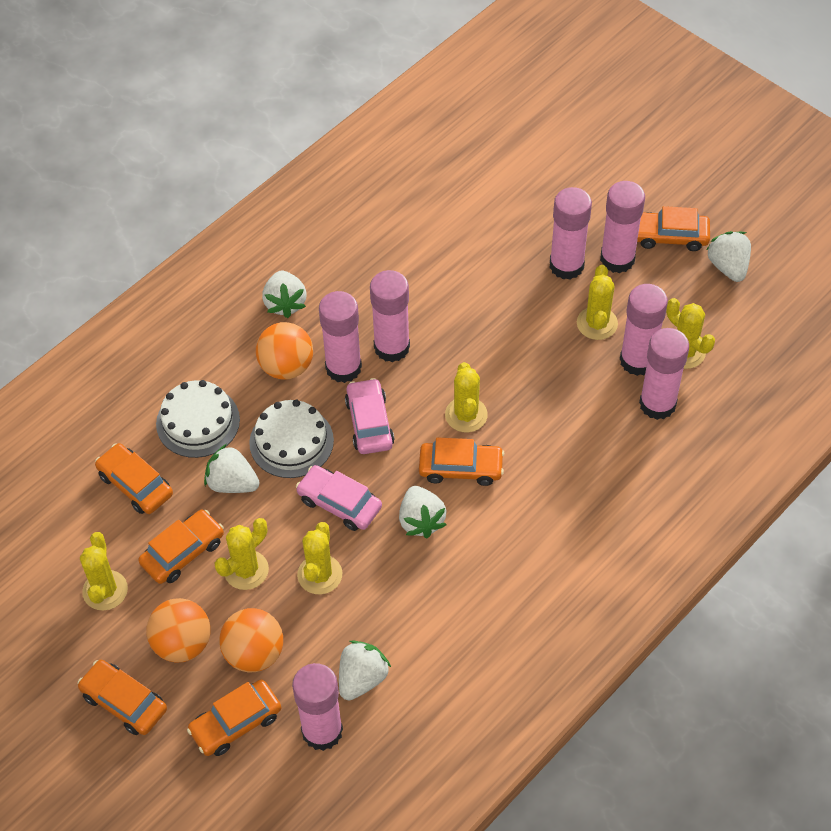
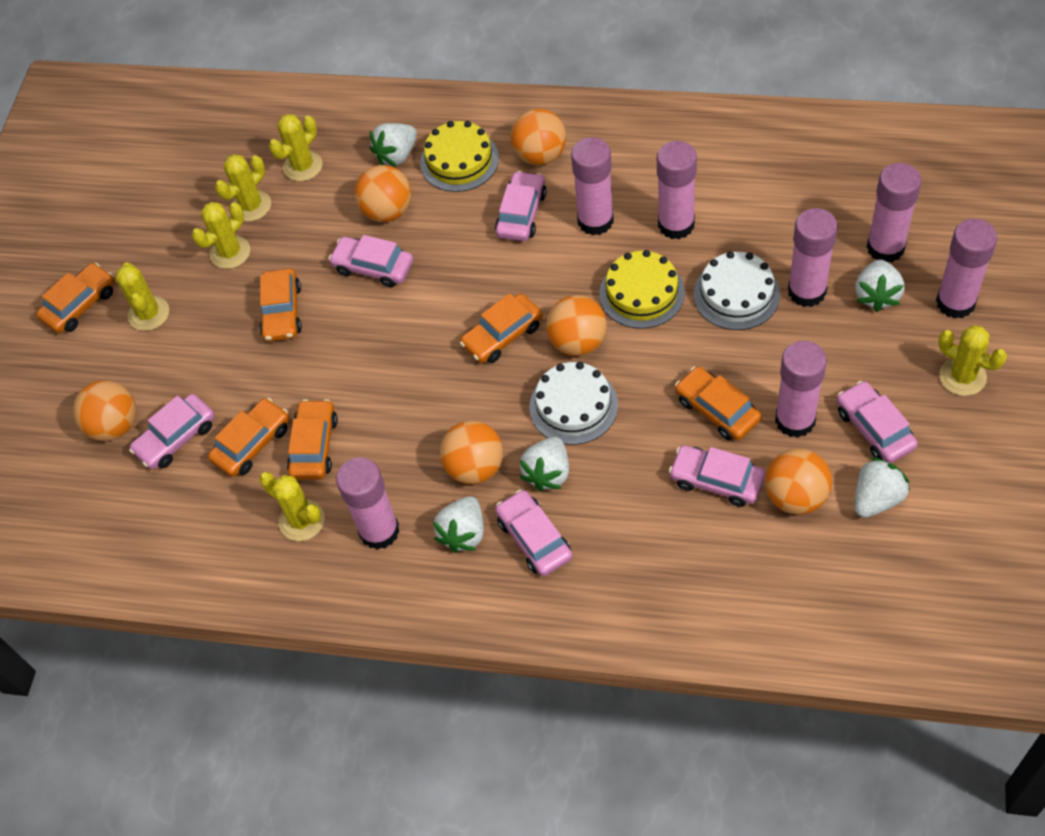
orange ball: [146,598,211,663] [219,608,283,672] [256,322,313,379] = 3 -> [73,380,136,441] [355,165,411,222] [440,421,503,484] [511,109,566,165] [546,295,607,356] [765,449,832,515] = 6
pink car: [296,465,382,531] [345,378,395,454] = 2 -> [129,394,215,469] [329,235,413,288] [495,171,547,241] [495,490,572,576] [669,445,765,507] [837,381,918,463] = 6
yellow cake: none = 0 -> [420,121,499,192] [600,250,685,329] = 2

